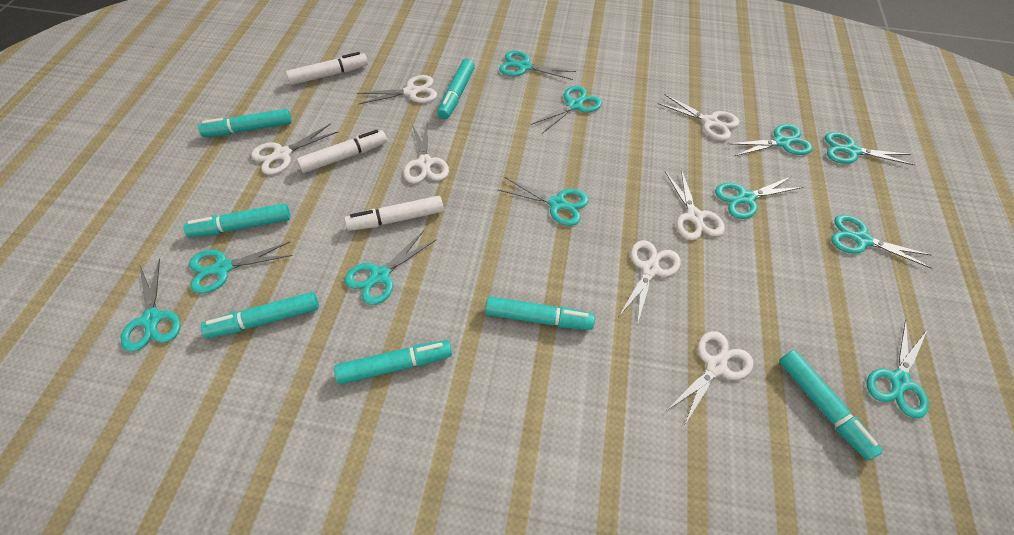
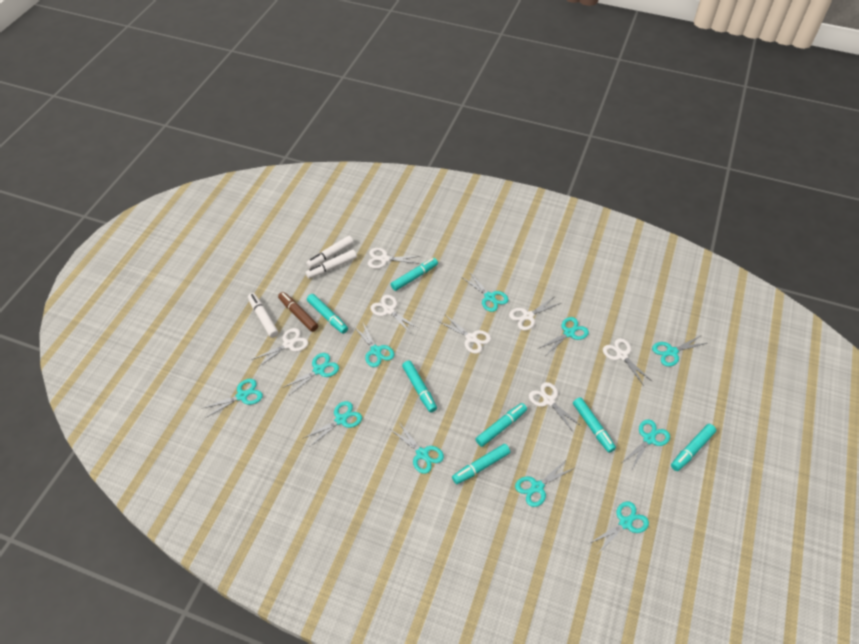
brown marker: none = 0 -> [278,292,318,332] = 1

